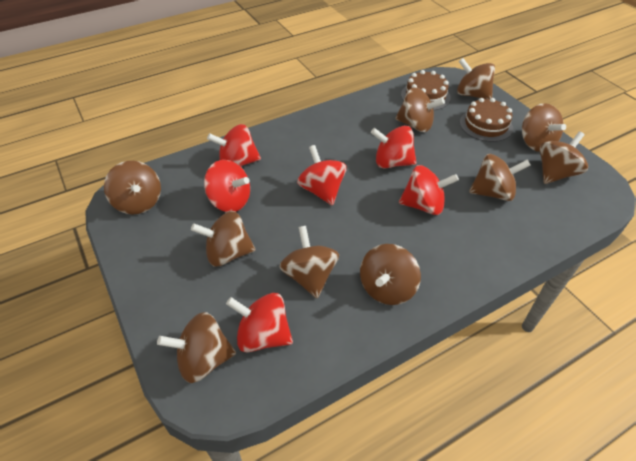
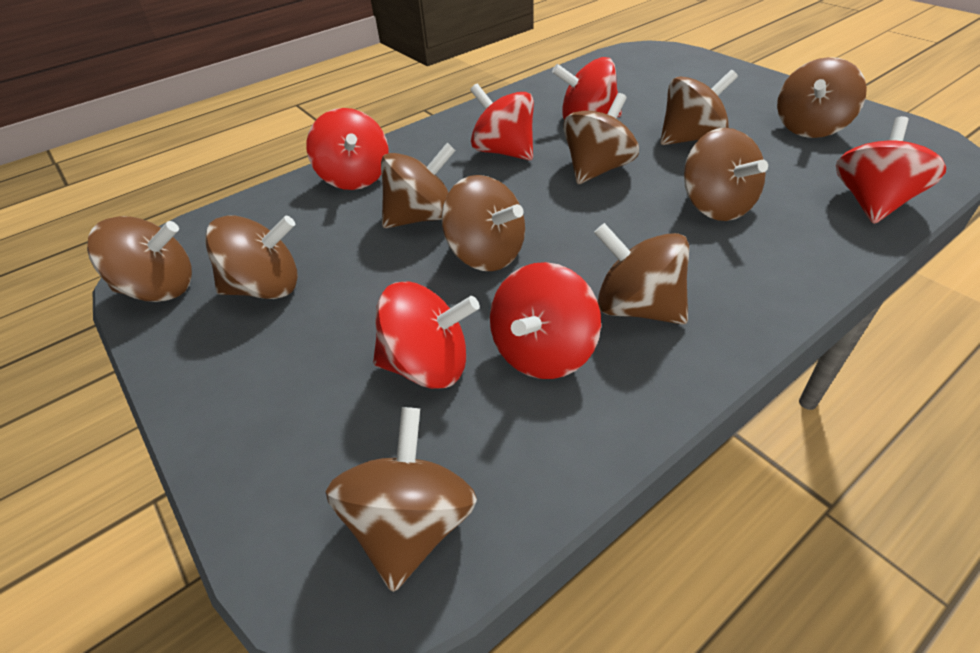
brown cake: [401,70,451,111] [460,98,513,142] = 2 -> none = 0

